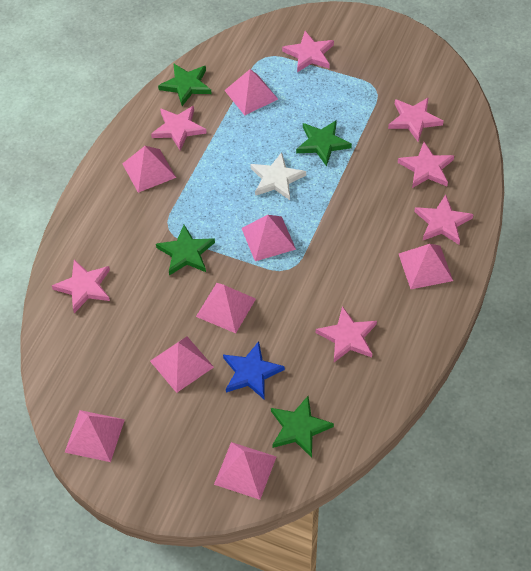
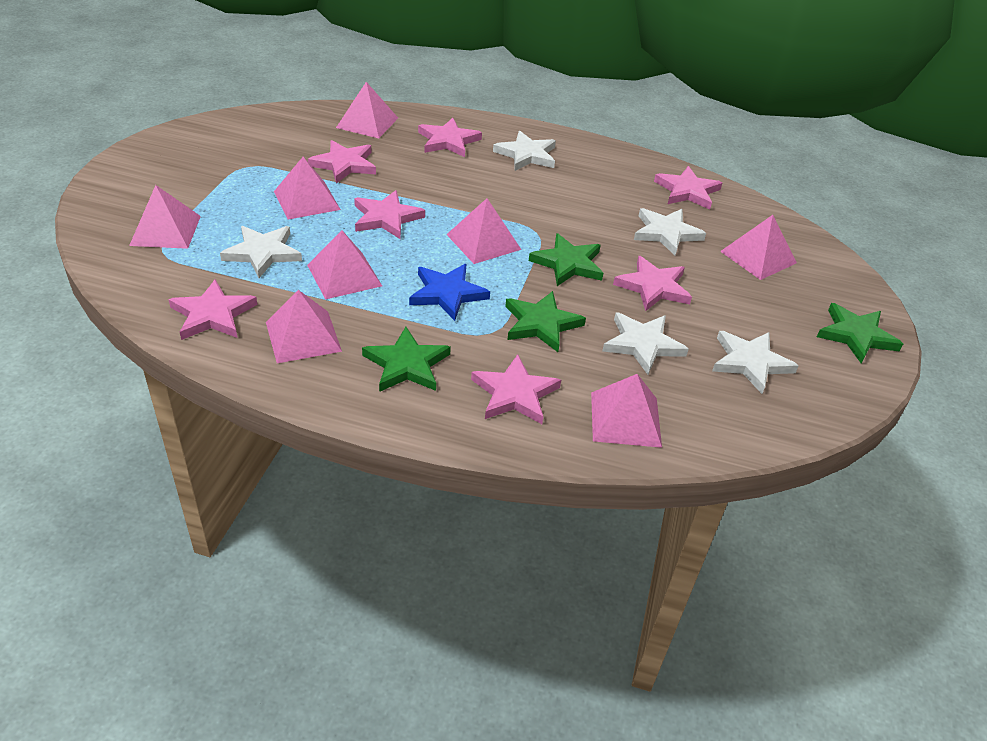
white star: [250,152,306,200] = 1 -> [220,226,302,278] [493,131,556,171] [602,312,688,375] [634,208,706,255] [712,331,799,394] = 5

